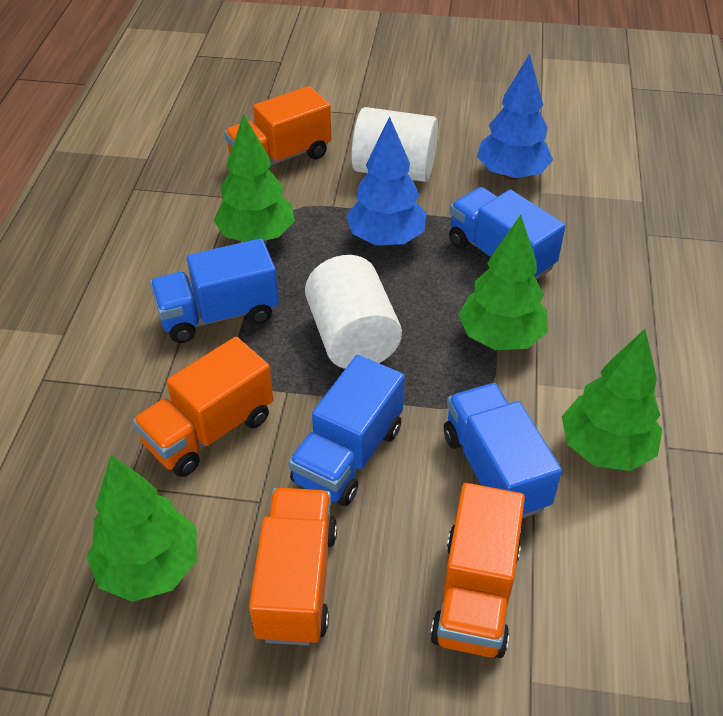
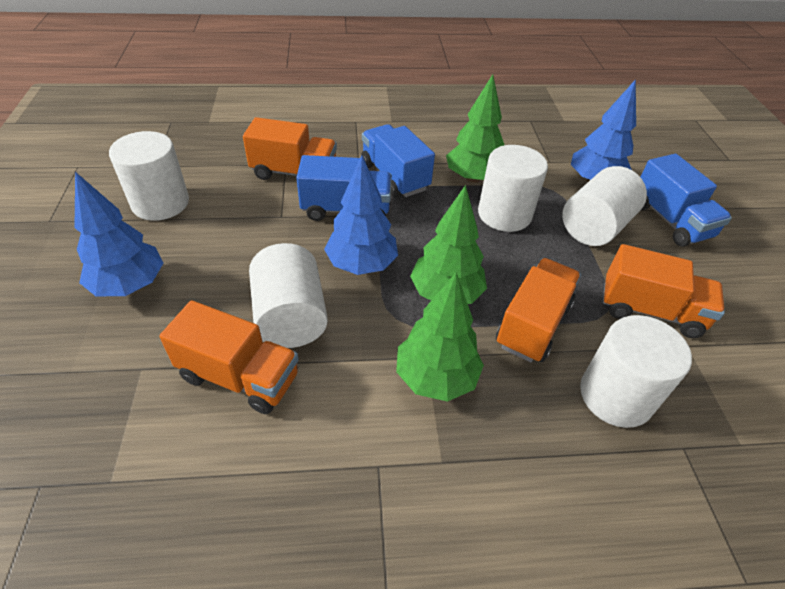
blue tree: [346,116,426,246] [477,54,553,180] = 2 -> [75,172,163,296] [324,155,398,275] [571,79,636,182] = 3
blue truck: [150,238,279,343] [289,355,405,506] [444,383,562,518] [449,187,566,280] = 4 -> [296,155,392,221] [361,124,435,198] [641,154,732,247] = 3
green tree: [87,455,197,602] [213,114,295,242] [458,215,548,350] [562,329,662,471] = 4 -> [396,272,484,402] [410,185,487,304] [446,74,504,183] = 3
white cylinder: [305,255,402,369] [351,107,438,182] = 2 -> [109,131,189,221] [249,243,328,348] [478,145,548,232] [562,166,647,246] [580,315,692,428] = 5

